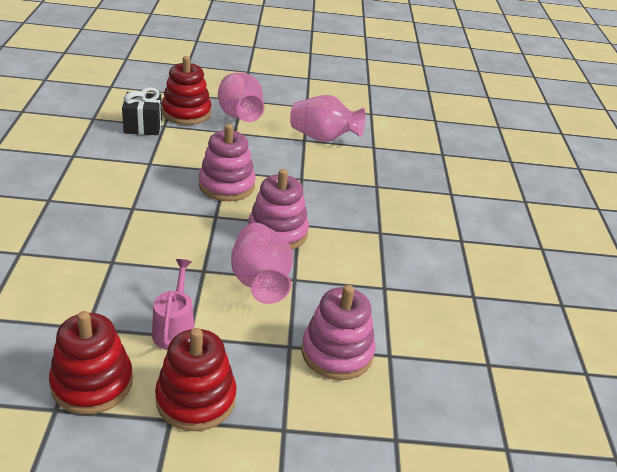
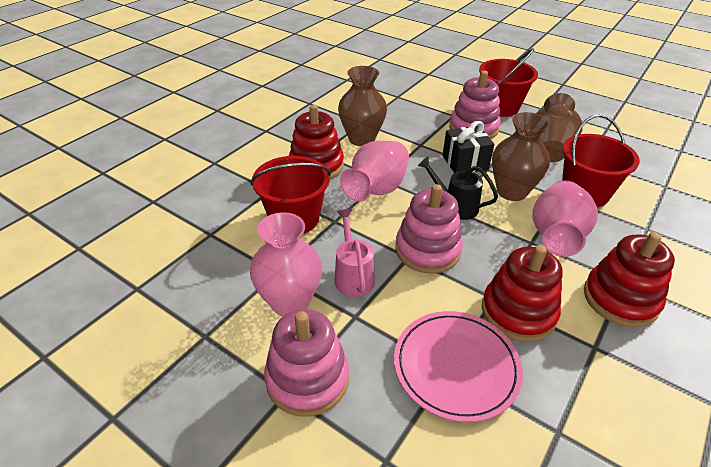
black watering can: none = 0 -> [418,157,498,220] = 1
brown vase: none = 0 -> [338,66,387,146] [492,112,550,201] [537,93,583,162] = 3
pink plate: none = 0 -> [394,311,523,422] = 1
red bucket: none = 0 -> [251,156,331,234] [479,48,538,117] [562,114,640,207] = 3

